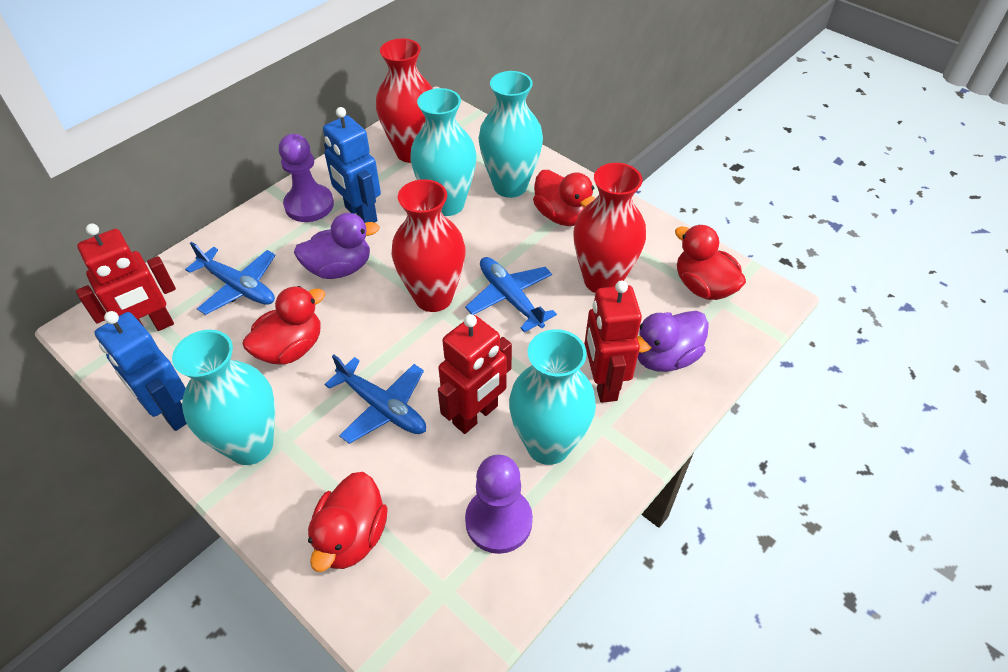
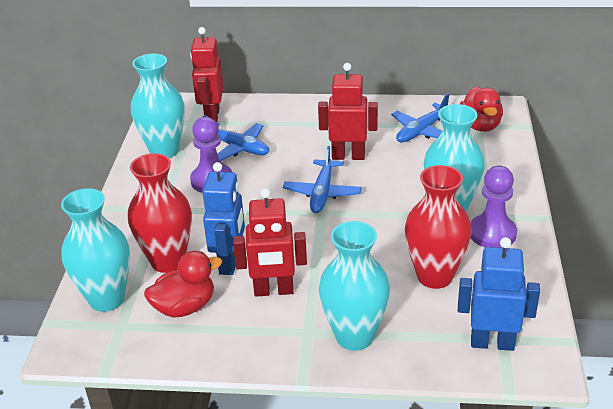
purple duck: [294,213,380,279] [637,311,709,372] = 2 -> none = 0
red duck: [242,286,325,365] [308,472,388,572] [533,170,595,226] [675,225,746,300] = 4 -> [144,251,222,318] [460,86,503,132] = 2
red vase: [376,38,433,163] [391,179,465,312] [573,163,646,293] = 3 -> [128,153,192,273] [405,165,471,289] = 2

